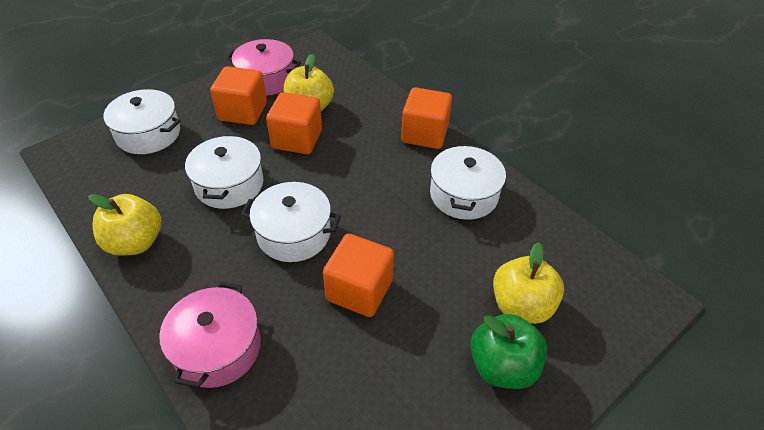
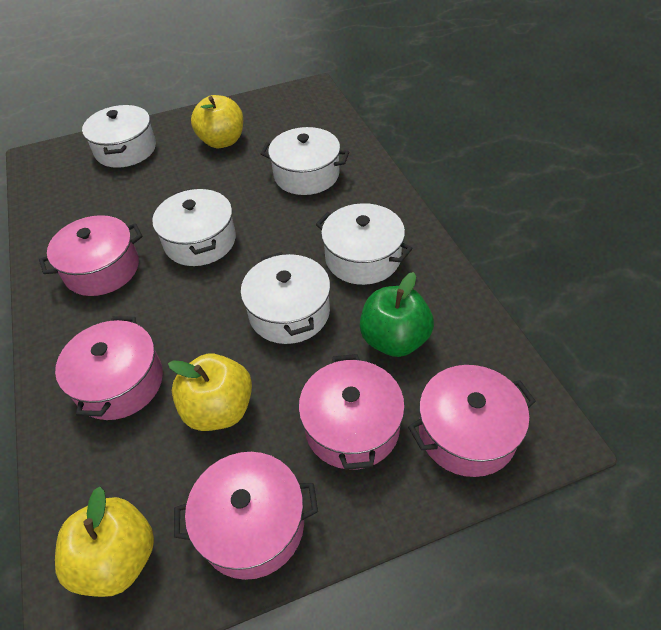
orange cube: [210,66,267,125] [266,92,322,154] [323,234,394,317] [401,87,452,149] = 4 -> none = 0
pink pot: [159,282,261,388] [226,39,301,96] = 2 -> [39,215,143,296] [55,316,163,420] [174,452,318,580] [298,354,405,470] [408,365,536,477] = 5
white pot: [102,89,181,154] [185,135,264,209] [241,182,341,262] [430,144,506,220] = 4 -> [82,105,156,168] [152,188,236,266] [241,252,331,344] [261,127,349,195] [316,203,413,285] = 5

